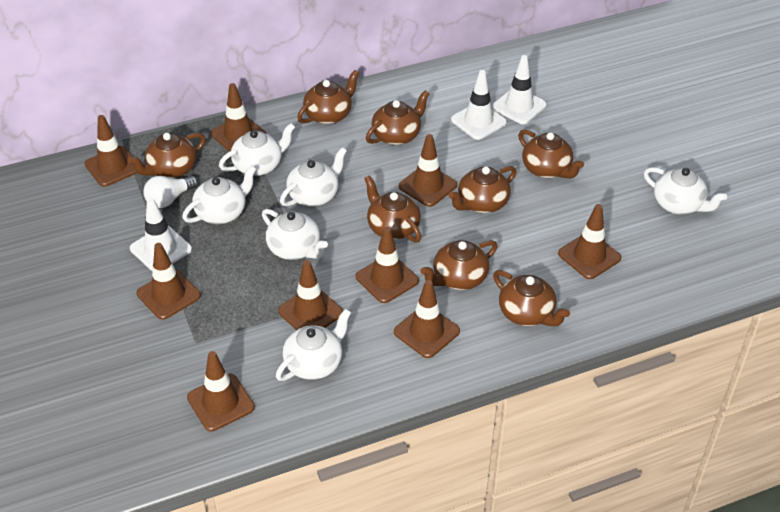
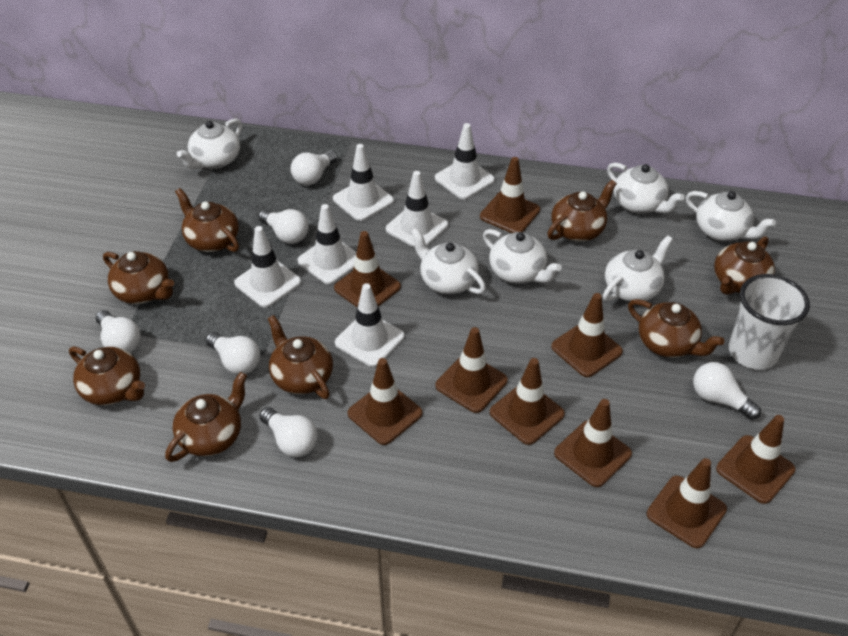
white cup: none = 0 -> [729,274,810,370] = 1
white light bulb: [143,176,198,208] = 1 -> [96,310,141,353] [206,332,260,374] [258,209,309,244] [260,407,318,457] [291,150,338,185] [693,362,761,420] = 6
white traffic cone: [130,197,192,271] [451,70,507,140] [492,55,547,124] = 3 -> [234,226,301,308] [297,204,356,284] [333,144,394,221] [335,283,404,367] [386,171,448,248] [435,123,495,199] = 6

